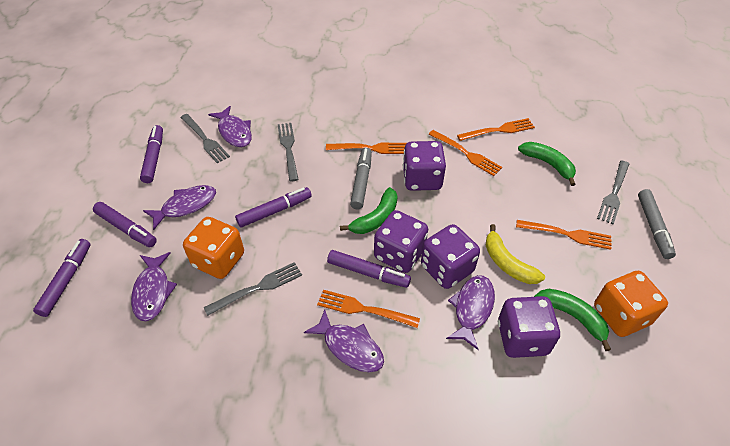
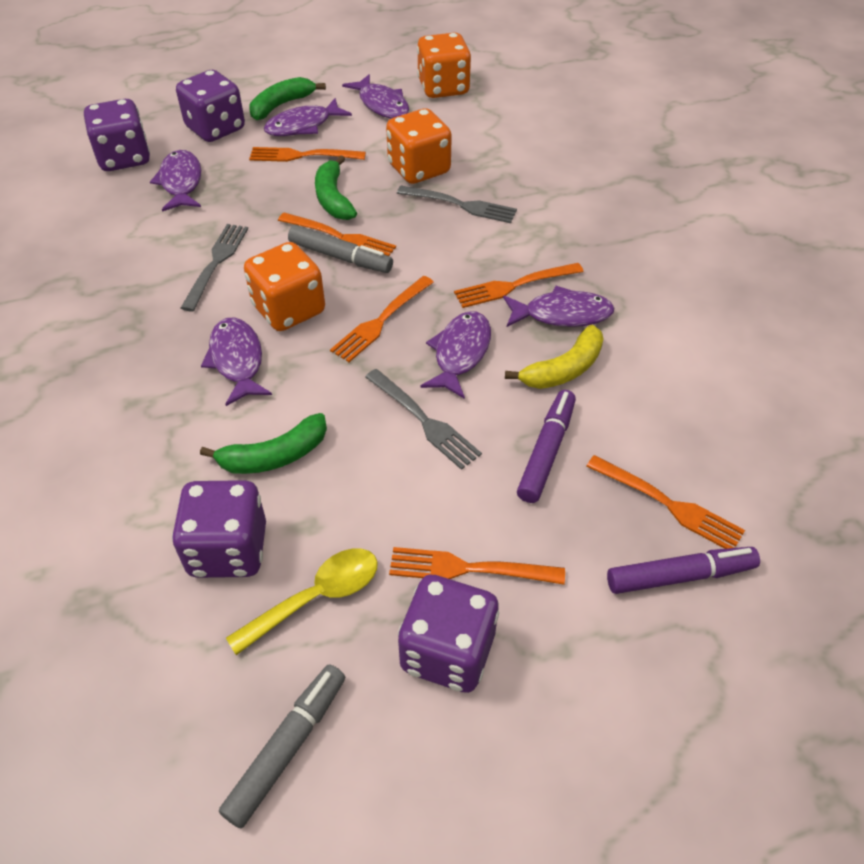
grey fork: [180,114,230,163] [204,262,302,316] [277,123,299,181] [597,160,629,224] = 4 -> [181,224,248,311] [365,369,482,470] [397,186,517,223] = 3
orange dice: [183,217,244,279] [594,271,668,337] = 2 -> [244,242,325,331] [386,109,452,184] [417,32,471,98] = 3
orange fork: [317,290,420,328] [326,143,406,154] [429,130,502,176] [457,118,535,141] [516,220,612,250] = 5 -> [249,147,366,162] [278,213,396,256] [330,276,434,362] [389,547,565,585] [454,263,583,308] [586,455,745,549] = 6
purple fish: [131,252,177,321] [143,185,216,230] [208,106,252,147] [304,310,384,372] [446,275,495,350] = 5 -> [150,150,201,212] [201,318,272,406] [264,98,352,136] [342,74,409,119] [420,311,491,399] [503,286,614,327] = 6
purple marker: [33,239,91,317] [93,202,157,247] [140,125,163,183] [235,187,312,228] [327,250,411,288] = 5 -> [517,390,576,503] [607,547,760,594] = 2
yellow spoon: none = 0 -> [226,549,378,655] = 1

